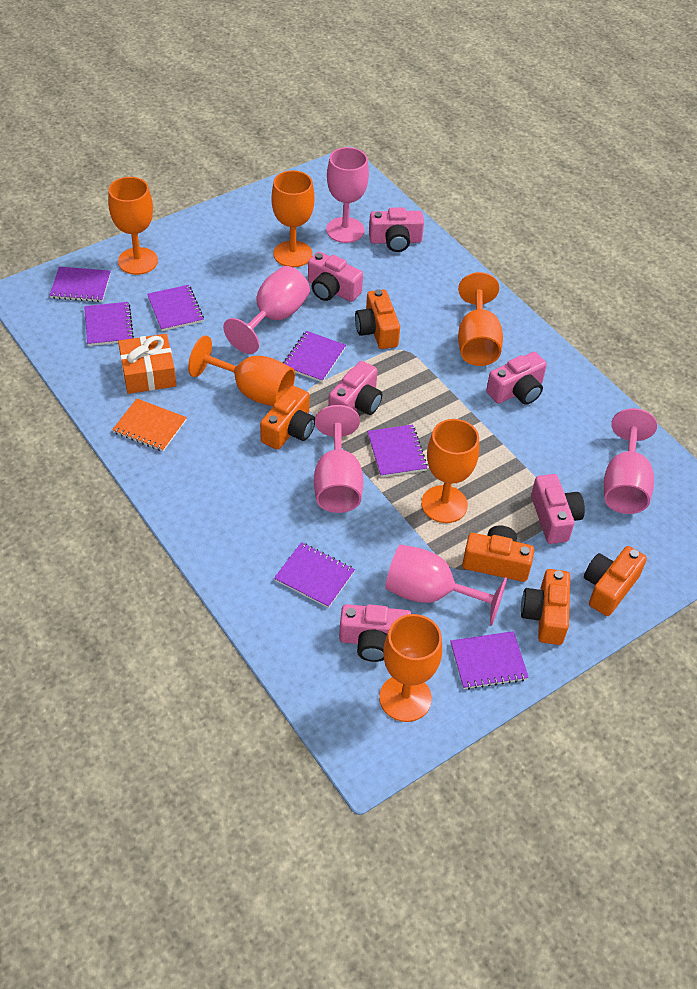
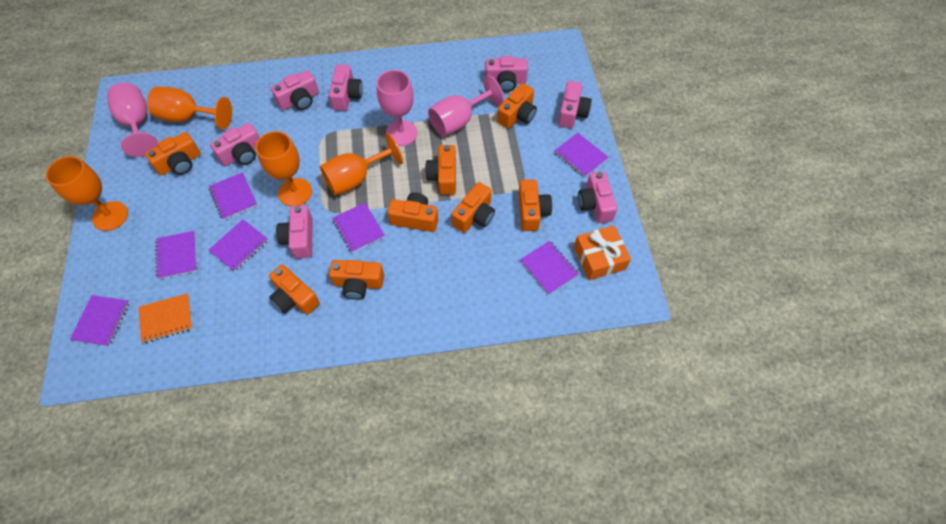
orange camera: [260,386,315,450] [355,289,400,349] [462,525,534,582] [521,569,570,645] [584,546,647,616] = 5 -> [145,132,201,175] [269,264,320,315] [329,260,384,300] [387,193,438,232] [425,145,456,195] [452,182,495,233] [497,83,537,129] [519,180,552,231] = 8
orange goblet: [108,177,158,275] [188,335,295,406] [271,170,314,267] [379,614,442,722] [421,419,479,523] [458,272,503,366] = 6 -> [46,156,128,231] [147,87,232,130] [255,131,312,207] [320,133,403,195] = 4
pink camera: [308,252,363,302] [328,361,382,415] [339,604,411,662] [369,207,424,252] [486,352,547,405] [531,474,585,544] = 6 -> [210,123,260,166] [271,70,319,110] [276,205,313,259] [329,65,363,111] [485,56,528,92] [558,81,592,128] [578,171,617,223] = 7
pink goblet: [223,266,310,354] [314,405,363,513] [326,147,369,243] [385,544,507,626] [604,408,657,514] = 5 -> [107,83,158,157] [377,70,417,146] [428,75,504,136] = 3

